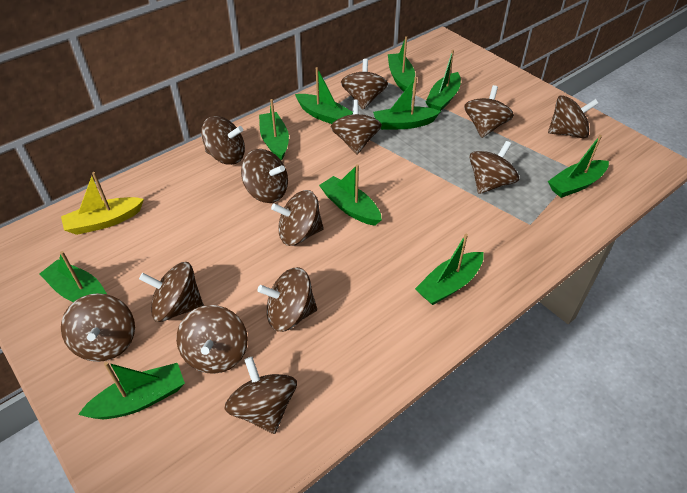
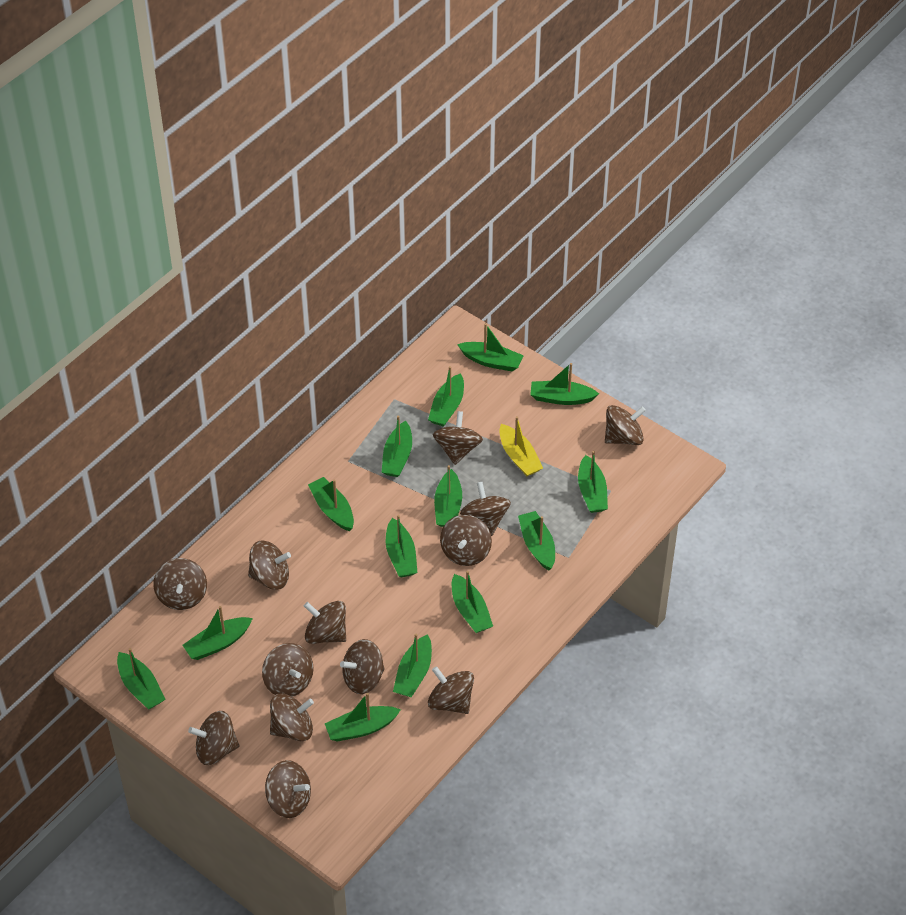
green boat: [39,251,107,302] [78,362,185,419] [259,99,289,161] [295,67,353,124] [319,164,382,226] [373,77,441,130] [388,36,415,92] [415,234,484,305] [426,50,461,111] [548,135,609,198] = 10 -> [117,648,166,709] [183,606,253,660] [308,477,354,531] [325,693,401,742] [382,416,412,477] [386,515,417,577] [393,634,432,697] [428,366,464,427] [434,465,462,527] [452,571,493,633] [457,323,524,372] [518,511,555,571] [530,363,599,405] [578,451,608,513] = 14

